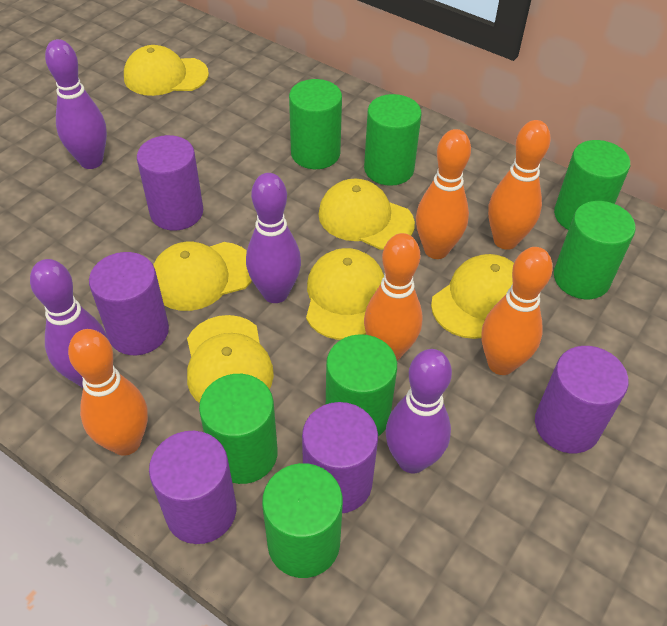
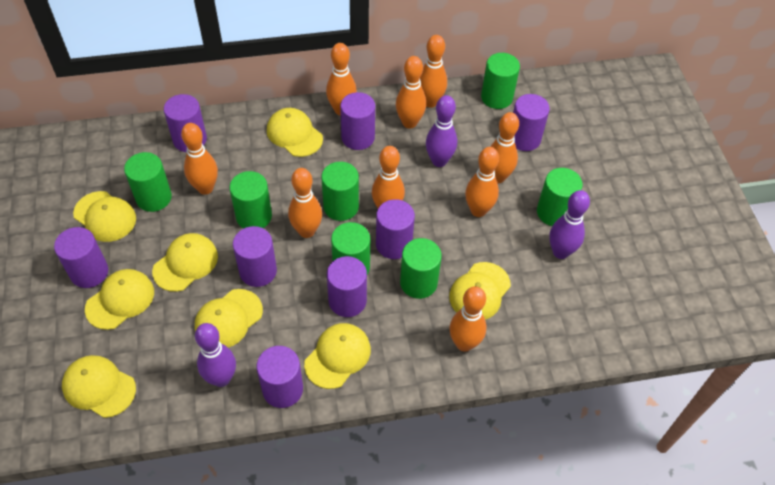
orange bowling pin: [68,329,148,456] [364,233,423,361] [416,129,471,259] [481,247,553,375] [488,120,551,250] = 5 -> [181,123,218,195] [288,168,322,238] [326,43,357,116] [372,146,405,208] [396,56,426,129] [420,35,447,108] [449,286,486,352] [465,147,499,217] [490,112,519,184] = 9
purple bowling pin: [30,259,108,388] [45,39,107,169] [246,173,301,303] [385,349,452,474] = 4 -> [195,323,236,387] [426,95,457,167] [549,190,590,259] = 3
purple cylinder: [89,252,169,355] [137,135,203,231] [149,431,236,544] [302,402,378,513] [535,346,629,453] = 5 -> [54,227,108,288] [164,94,207,152] [233,226,277,287] [256,346,303,408] [327,256,367,317] [340,92,375,150] [376,199,415,259] [513,94,550,151] = 8
yellow cap: [124,45,209,96] [153,242,252,311] [187,315,274,403] [306,248,384,340] [318,179,415,250] [431,254,514,339] = 6 -> [62,355,136,418] [73,191,136,242] [85,269,154,330] [152,233,218,292] [195,289,263,347] [267,108,323,157] [304,323,371,389] [449,262,511,320] = 8

